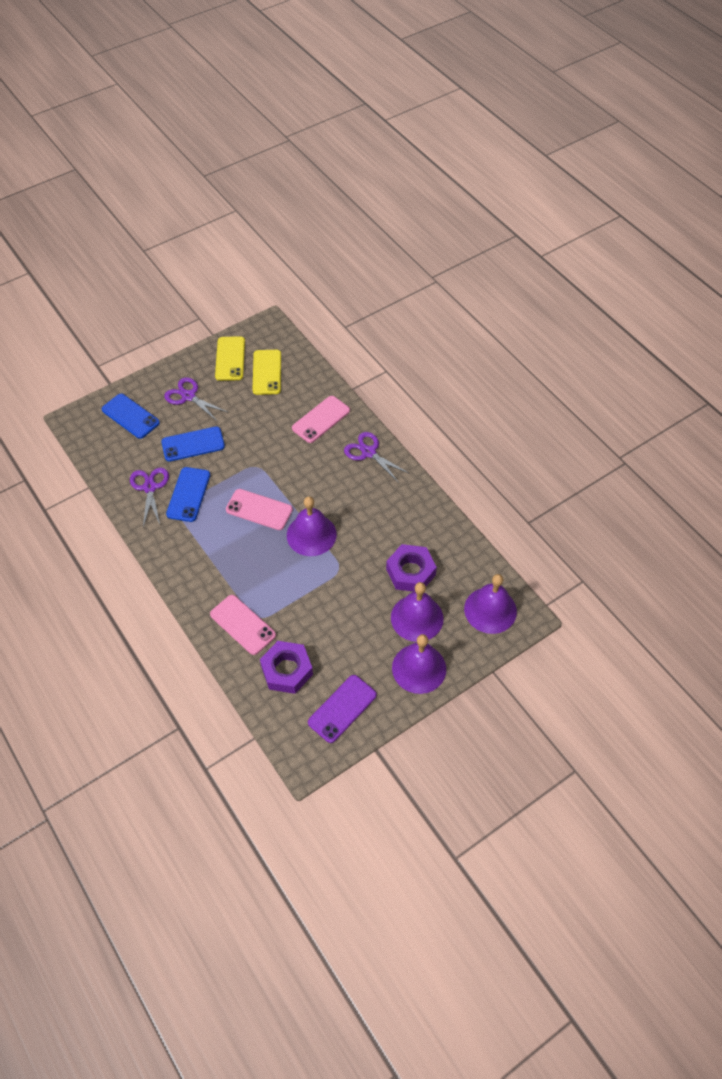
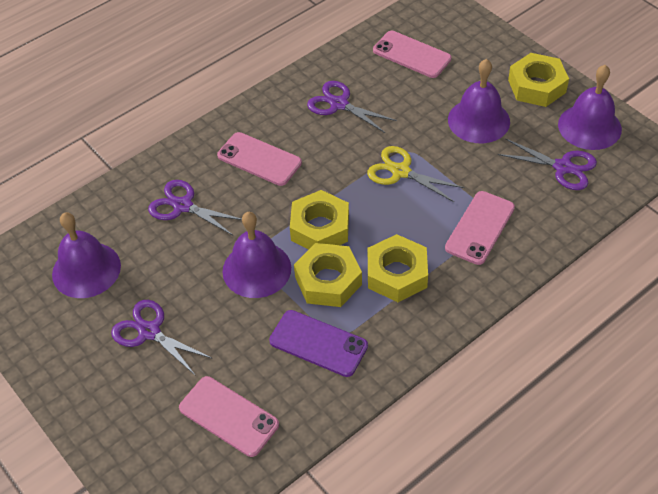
blue phone: [102,394,160,439] [161,426,225,461] [166,467,210,522] = 3 -> none = 0
pink phone: [210,595,276,655] [226,489,293,530] [292,396,350,443] = 3 -> [179,376,279,457] [217,132,302,186] [373,31,452,78] [445,191,515,265] = 4
purple nut: [260,641,313,694] [386,544,437,592] = 2 -> none = 0
purple scissors: [130,467,169,527] [164,377,227,422] [344,432,410,483] = 3 -> [111,300,213,376] [148,180,242,235] [307,81,397,133] [498,138,597,190] = 4
yellow nut: none = 0 -> [290,190,349,249] [294,243,362,307] [368,234,428,302] [508,53,569,107] = 4
yellow phone: [215,336,245,381] [252,350,281,395] = 2 -> none = 0
yellow scissors: none = 0 -> [367,146,465,202] = 1

